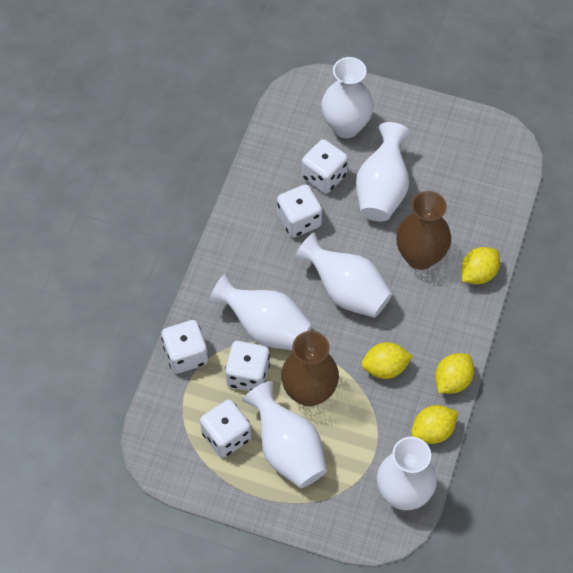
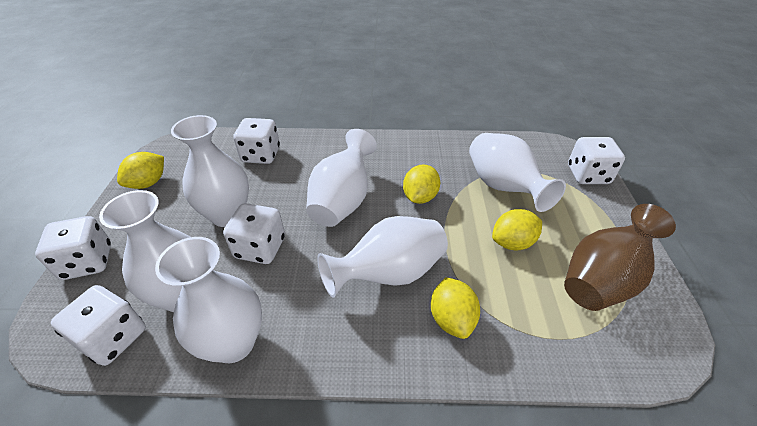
brown vase: [281,331,339,407] [396,191,451,270] = 2 -> [564,204,676,311] = 1

